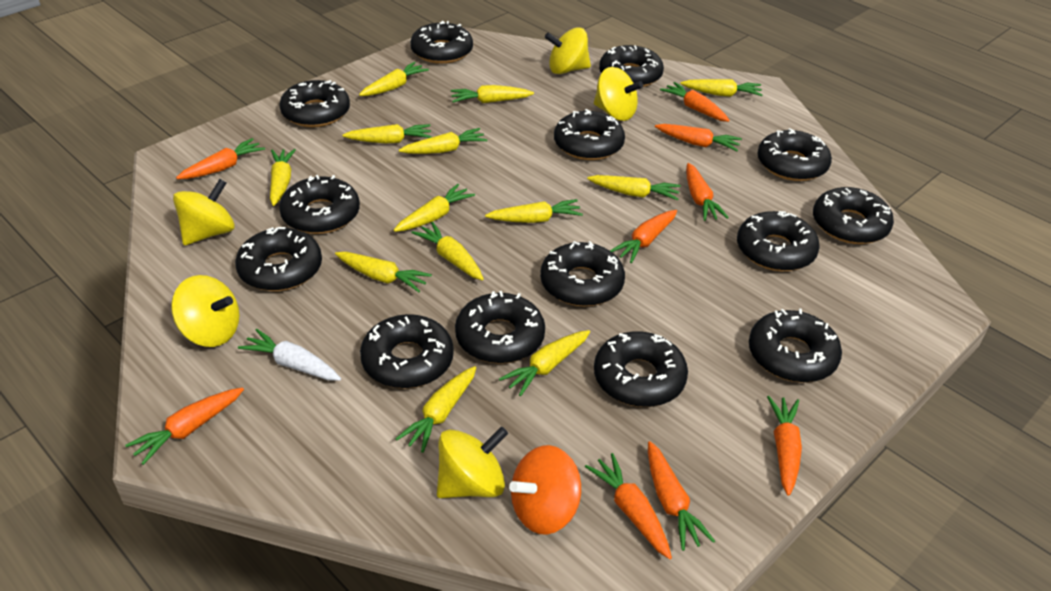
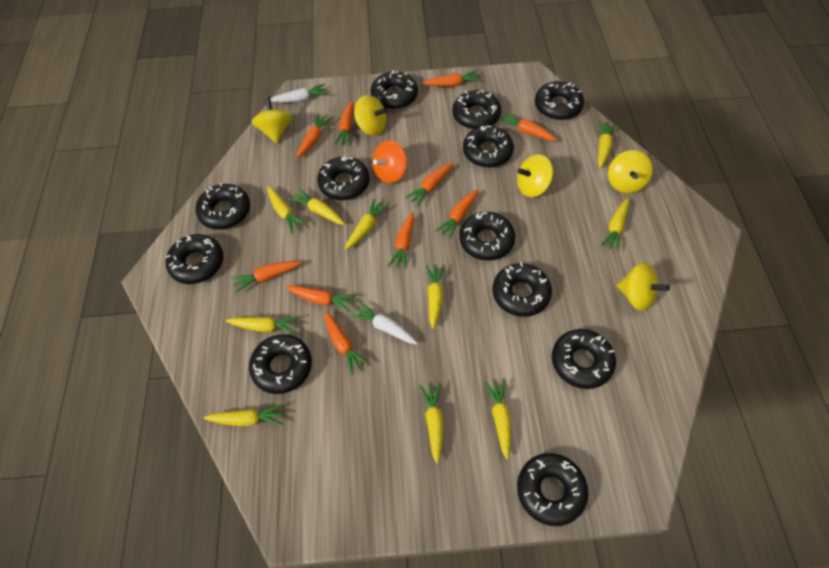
black donut: [235,227,322,291] [279,80,350,127] [279,175,360,234] [360,314,454,389] [410,21,473,64] [455,291,545,364] [540,241,625,307] [554,109,625,160] [594,331,688,407] [599,45,664,87] [737,211,820,271] [749,308,842,383] [757,128,832,181] [813,187,894,244] = 14 -> [165,234,223,284] [195,183,250,230] [249,334,312,394] [317,156,369,200] [370,70,418,109] [452,90,501,129] [459,212,515,261] [463,126,514,168] [493,262,552,317] [517,453,588,526] [535,81,584,120] [552,329,616,389] = 12
orange carrot: [125,387,244,465] [176,138,265,179] [585,453,672,559] [610,210,677,263] [648,441,715,551] [655,124,742,151] [660,82,730,122] [686,163,729,221] [767,396,802,496] = 9 -> [231,261,302,293] [285,285,356,312] [296,113,332,158] [324,311,369,375] [335,101,354,145] [388,212,415,269] [405,162,453,206] [423,70,481,87] [435,189,478,239] [498,112,557,141] = 10
white carrot: [238,329,341,381] = 1 -> [270,84,328,103] [350,301,417,344] = 2
yellow carrot: [270,149,296,206] [335,252,432,292] [342,124,432,144] [359,62,429,96] [394,184,475,232] [396,366,476,453] [399,128,487,154] [412,222,484,281] [451,85,534,103] [485,199,583,223] [499,330,590,396] [587,175,681,201] [680,79,763,97] = 13 -> [203,404,284,426] [226,316,300,334] [267,186,307,234] [289,188,345,225] [345,198,389,250] [420,383,444,464] [425,265,444,329] [484,379,511,460] [598,121,616,168] [601,198,629,252] = 10

